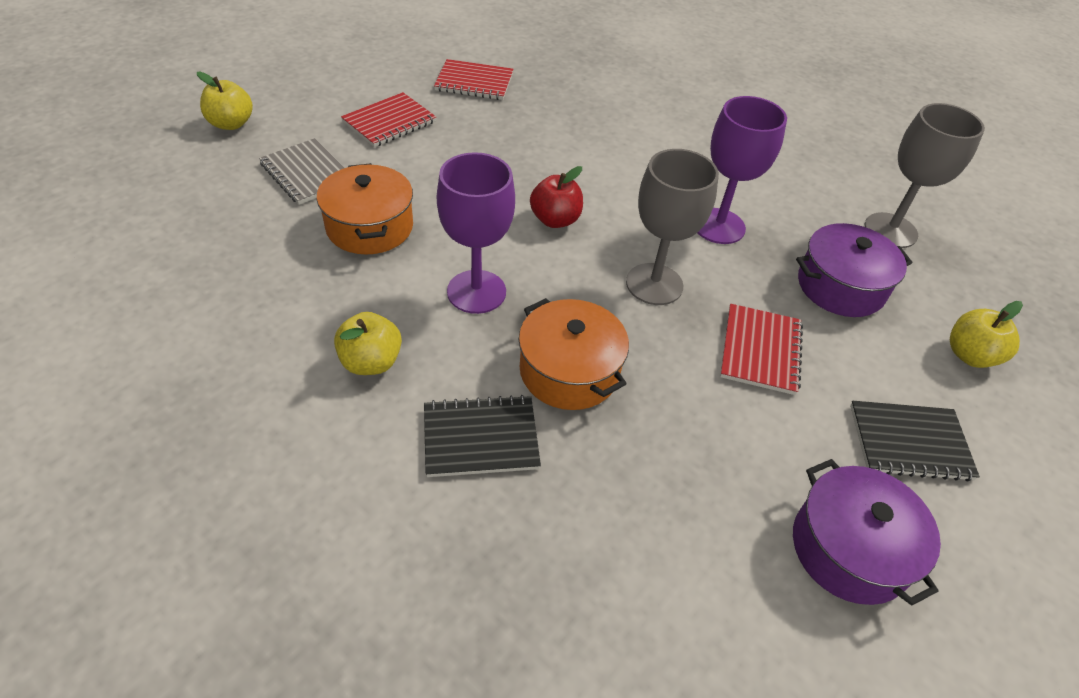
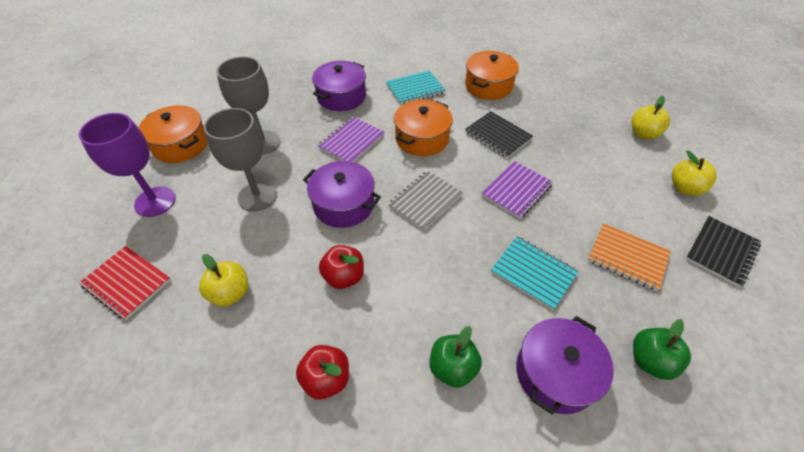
green apple: none = 0 -> [430,326,482,388] [633,319,691,380] = 2
orange notebook: none = 0 -> [588,223,671,291] = 1
orange pot: [317,163,413,255] [519,298,629,410] = 2 -> [139,105,207,163] [394,100,453,156] [465,51,519,100] = 3
purple goblet: [437,152,515,314] [698,96,787,244] = 2 -> [79,113,176,217] = 1
purple notebook: none = 0 -> [318,117,385,162] [482,161,553,219] = 2
purple pot: [793,459,941,606] [796,223,912,317] = 2 -> [303,161,381,228] [312,61,366,111] [516,316,614,415] = 3
red apple: [530,166,583,228] = 1 -> [296,345,349,400] [319,245,364,289] = 2
red notebook: [341,92,436,147] [434,59,513,100] [720,304,803,395] = 3 -> [79,246,171,320] = 1
turquoise notebook: none = 0 -> [386,70,445,105] [491,236,579,310] = 2

